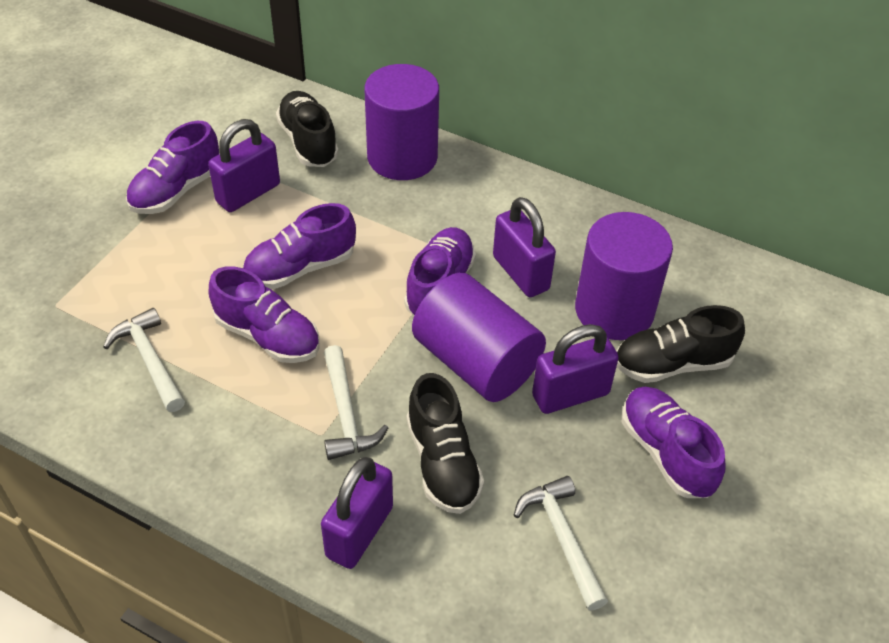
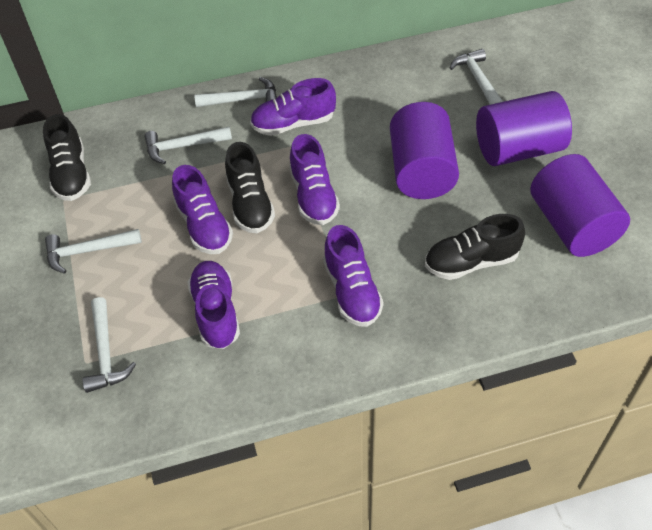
purple padlock: [208,119,280,212] [321,457,393,569] [493,197,556,297] [532,324,619,414] = 4 -> none = 0
white hammer: [103,308,185,412] [324,345,388,460] [514,476,608,611] = 3 -> [45,229,142,274] [82,297,136,393] [144,127,232,164] [194,77,277,107] [450,49,503,105] = 5

